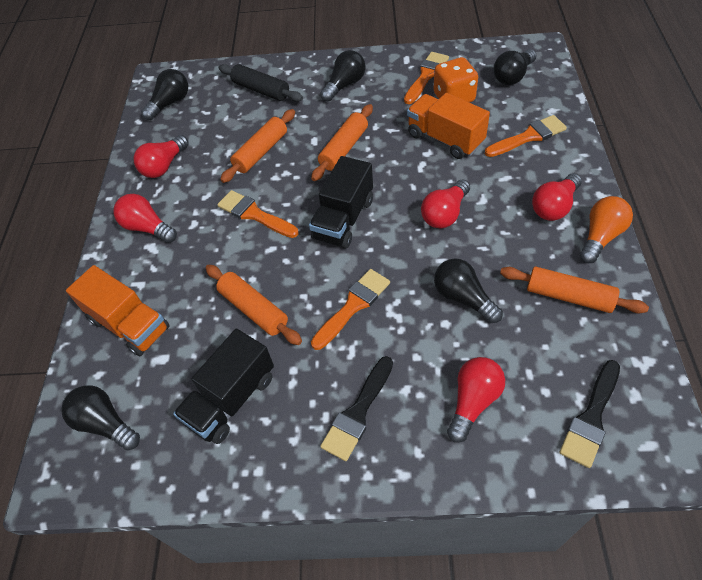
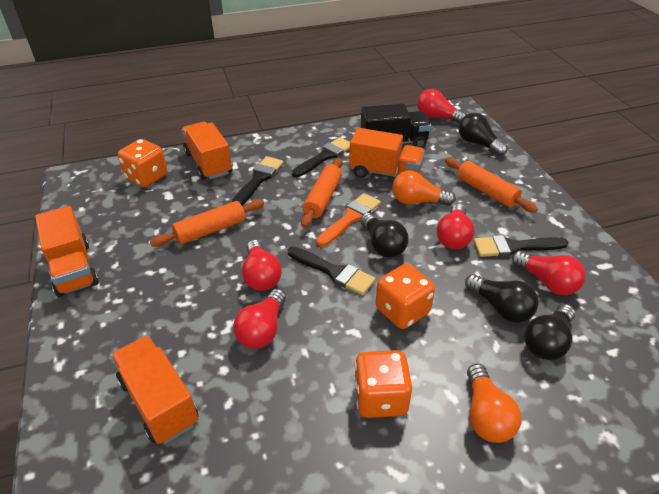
black brush: [320,356,393,461] [559,360,620,468] = 2 -> [232,156,283,205] [287,246,375,295] [292,137,350,177] [474,235,568,257] = 4
black light bulb: [61,385,140,451] [141,69,188,120] [320,50,365,102] [434,258,503,323] [493,49,537,85] = 5 -> [360,213,409,258] [458,113,508,156] [465,274,539,323] [525,304,575,360] = 4
black rolling pin: [218,64,303,102] = 1 -> none = 0
black truck: [173,329,274,444] [309,156,373,249] = 2 -> [361,104,431,148] = 1
orange brush: [217,190,299,238] [311,269,390,350] [404,52,449,104] [485,115,567,157] = 4 -> [316,193,381,247] = 1
orange dice: [433,57,478,103] = 1 -> [118,139,168,187] [354,350,412,418] [376,264,435,329] = 3
orange light bulb: [580,196,633,263] = 1 -> [392,170,456,206] [467,364,521,443] = 2
orange rolling pin: [206,265,302,345] [220,109,295,183] [311,104,373,181] [500,267,649,313] = 4 -> [150,199,264,247] [301,158,342,228] [445,157,538,213] = 3
orange truck: [66,265,170,356] [407,93,490,159] = 2 -> [35,206,99,297] [111,336,199,444] [182,122,232,180] [349,128,425,178] = 4

